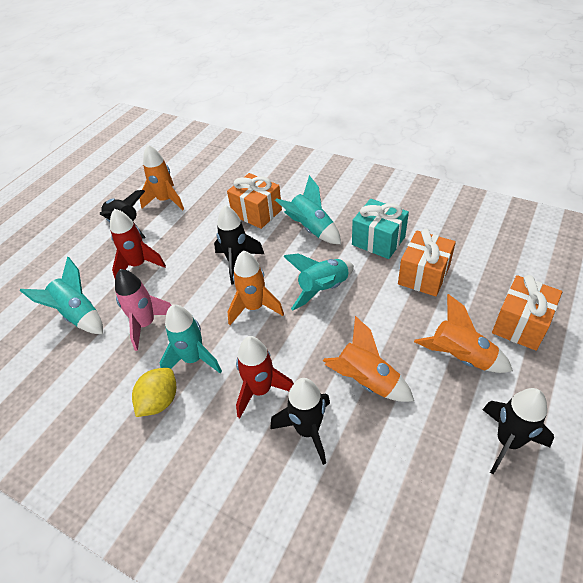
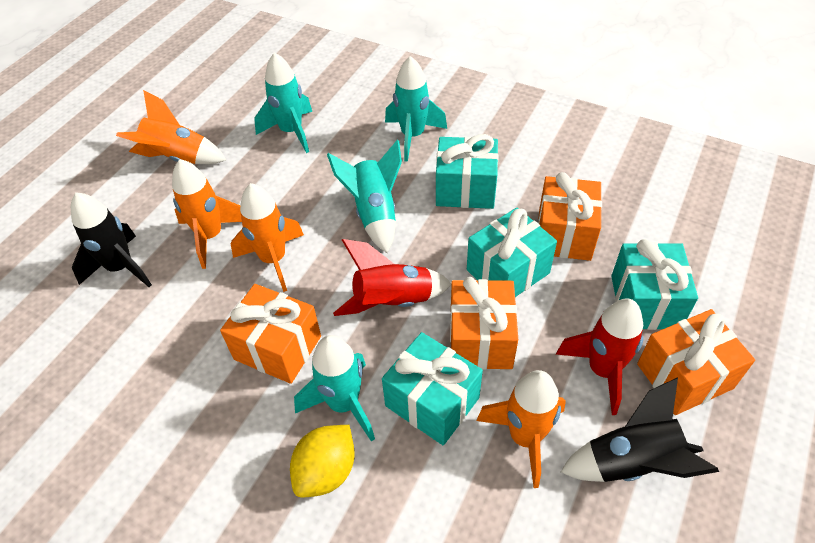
black rocket: [100,190,146,239] [214,205,264,284] [270,378,330,465] [483,388,554,474] = 4 -> [71,192,152,287] [561,378,719,482] = 2
orange gift: [227,173,282,229] [398,229,456,296] [492,275,562,351] = 3 -> [220,284,321,384] [450,277,518,370] [538,172,602,261] [637,309,755,415] = 4
pink rocket: [115,269,171,351] = 1 -> none = 0
turquoise gift: [352,199,409,259] = 1 -> [382,332,483,445] [436,134,498,209] [467,208,557,297] [611,239,698,330] = 4

